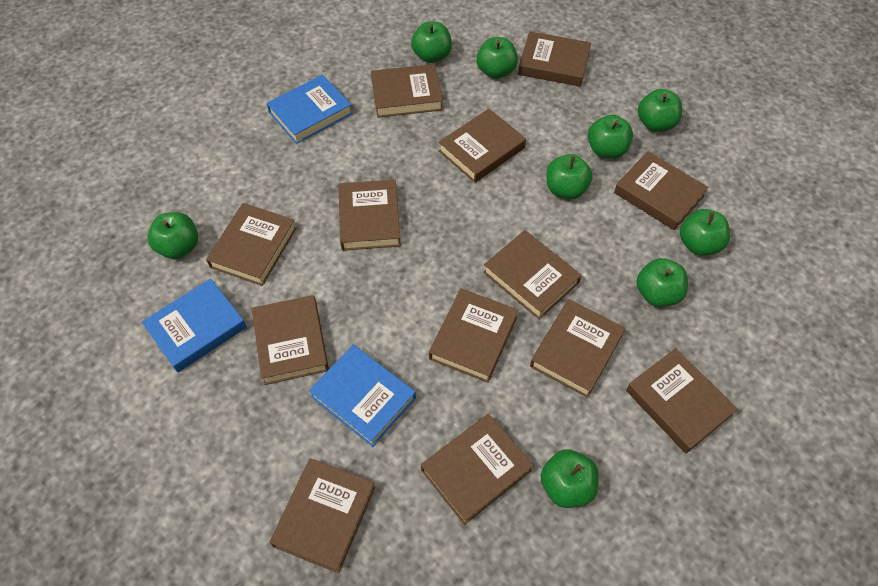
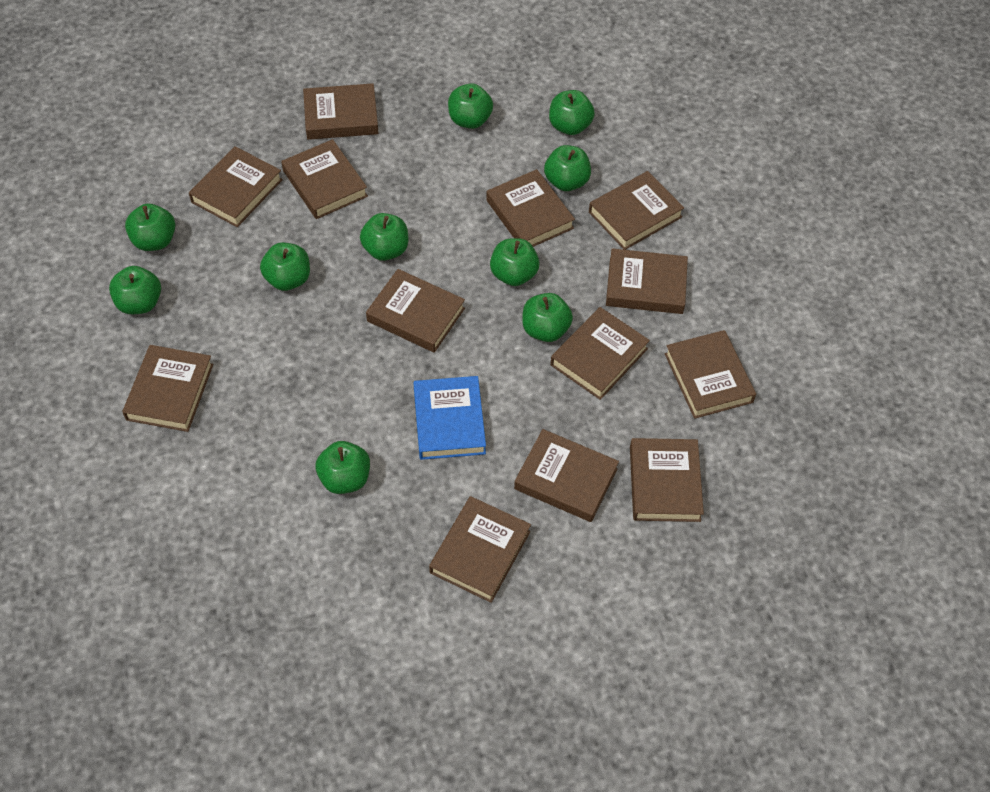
blue book: [142,279,247,373] [267,75,353,144] [309,345,416,447] = 3 -> [413,376,486,460] = 1
green apple: [147,212,198,259] [411,21,452,63] [476,37,518,79] [541,449,599,508] [546,154,593,199] [588,115,633,158] [637,258,688,307] [638,89,682,132] [680,209,730,256] = 9 -> [109,266,161,314] [125,204,175,251] [260,243,310,291] [316,441,370,494] [360,213,408,261] [448,83,493,129] [490,238,539,286] [522,293,573,342] [544,145,591,191] [549,90,595,135] = 10

